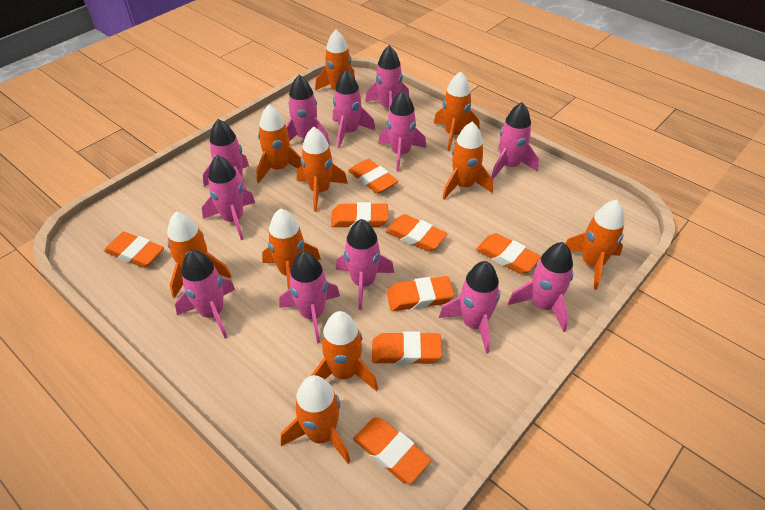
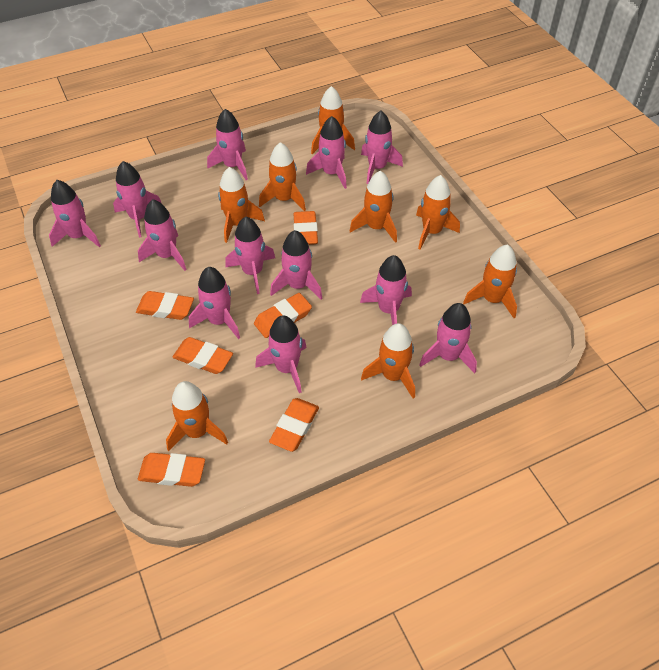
orange eraser: [104,232,164,268] [331,202,388,228] [348,159,398,194] [353,418,431,484] [372,331,442,365] [386,214,447,251] [386,276,454,311] [476,233,541,274] = 8 -> [136,291,194,320] [138,453,205,487] [173,337,233,374] [254,293,312,338] [269,398,319,452] [294,211,318,245] = 6
orange rocket: [167,212,232,299] [256,105,302,183] [262,209,321,289] [281,375,351,464] [297,127,348,212] [311,311,378,391] [315,30,355,90] [434,71,480,151] [442,122,493,199] [565,200,625,290] = 10 -> [166,381,228,451] [218,167,265,243] [259,142,306,211] [311,86,355,154] [350,171,397,243] [361,323,415,399] [416,175,460,249] [463,244,517,318] = 8

